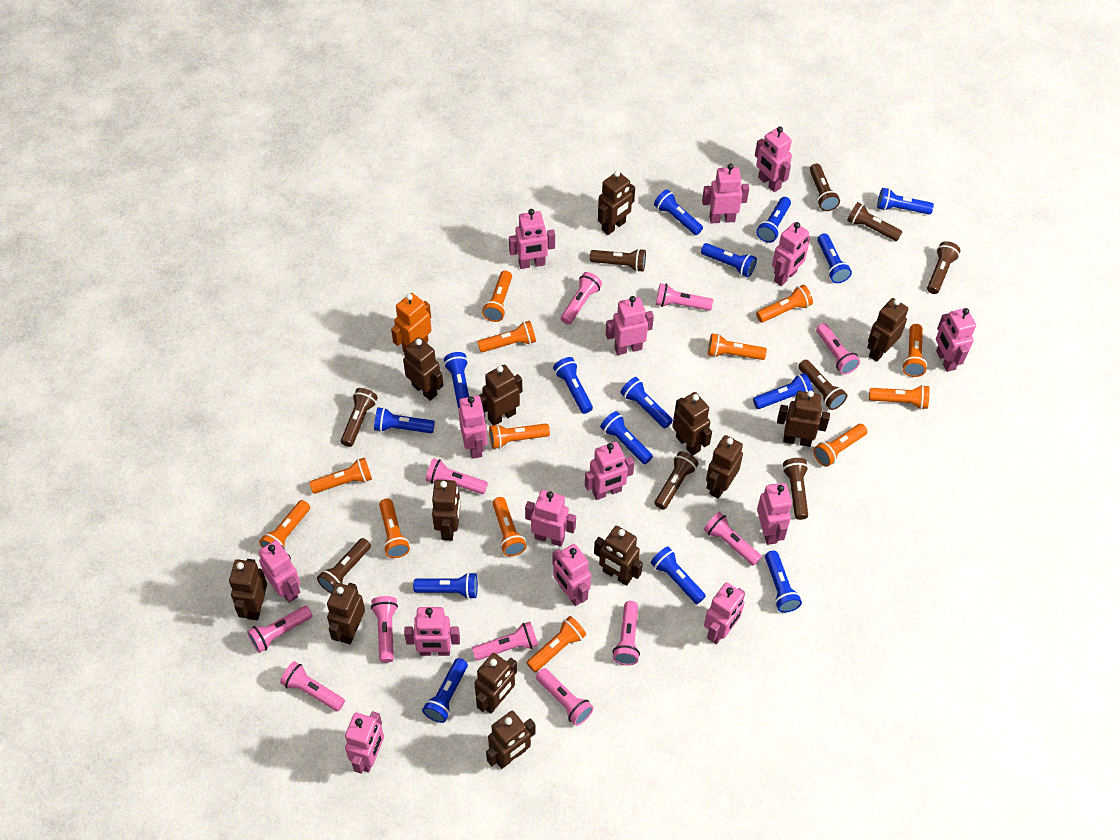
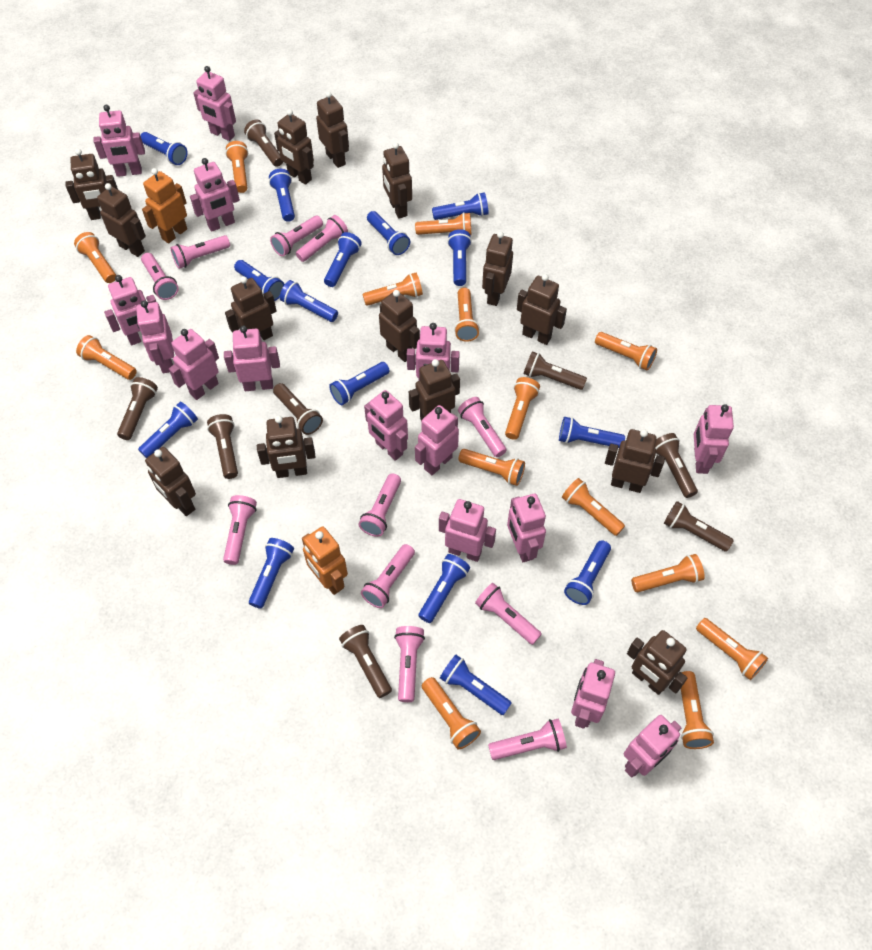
brown flashlight: [317,538,371,593] [341,388,378,447] [590,248,646,272] [655,451,699,510] [783,458,808,520] [798,360,847,410] [810,164,840,211] [847,202,902,241] [927,241,961,294] = 9 -> [117,377,158,440] [207,414,238,479] [244,119,283,167] [273,383,323,435] [339,625,392,698] [524,351,587,390] [655,433,698,498] [664,501,734,552] = 8
brown robot: [229,559,267,620] [327,583,365,644] [403,337,443,401] [432,480,461,541] [474,653,517,714] [478,365,522,425] [486,711,536,769] [594,526,643,586] [598,171,635,235] [672,392,712,456] [706,435,743,499] [777,390,830,447] [867,298,908,362] = 13 -> [65,149,118,220] [97,183,146,257] [145,447,196,516] [225,276,276,340] [257,416,316,478] [274,109,314,185] [316,91,349,168] [379,290,420,362] [382,142,412,219] [409,359,460,421] [482,231,513,306] [517,274,567,345] [605,429,665,493] [627,630,687,695] = 14
orange flashlight: [259,500,310,548] [309,457,372,494] [379,498,410,558] [477,321,536,353] [482,271,512,322] [489,423,550,449] [492,497,527,556] [527,616,586,672] [708,333,767,360] [756,285,813,323] [813,424,867,467] [869,385,929,409] [902,324,927,377] = 13 -> [74,232,116,283] [76,335,137,380] [225,141,248,193] [363,273,423,306] [415,212,471,236] [422,677,481,749] [454,287,480,342] [458,449,525,486] [505,377,540,440] [562,478,625,536] [595,332,657,371] [631,554,705,592] [681,671,714,749] [696,618,768,680] = 14
orange robot: [391,293,432,352] = 1 -> [142,168,187,244] [302,526,348,595] = 2

